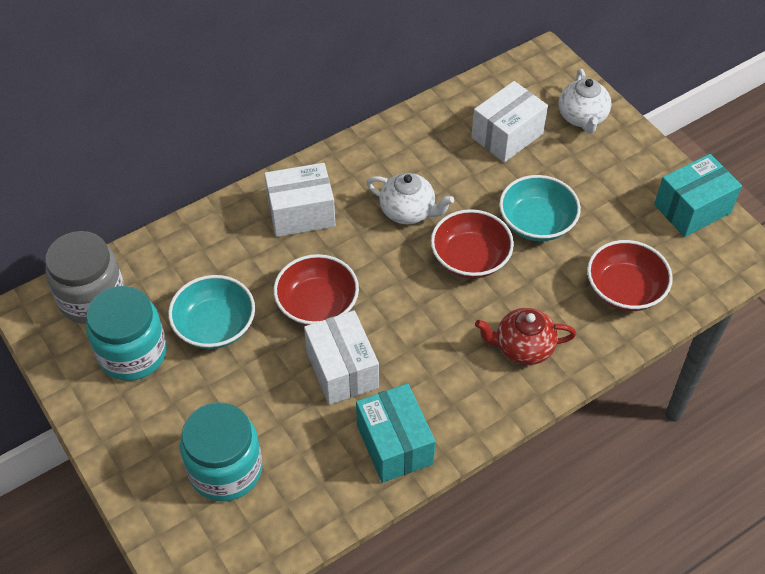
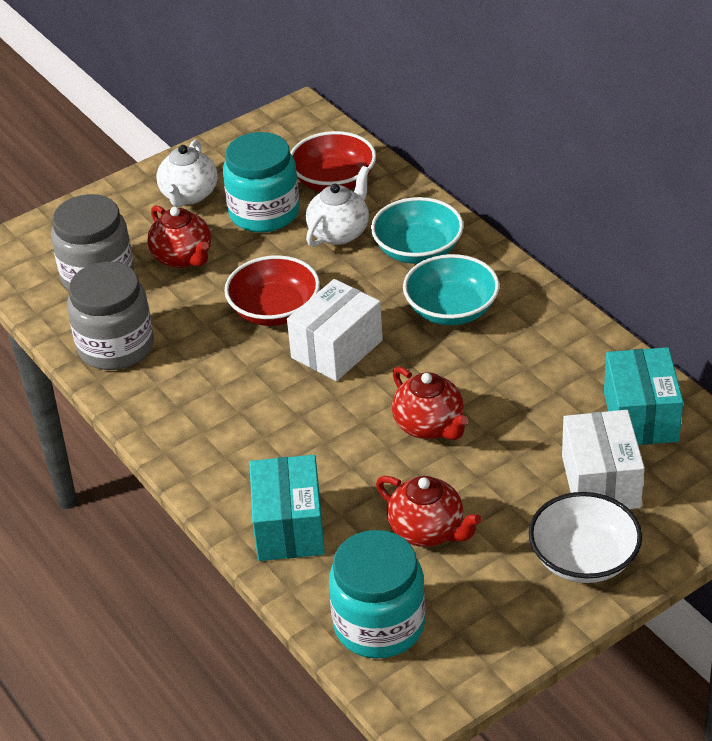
grey jar: [45,231,124,324] = 1 -> [51,194,134,291] [67,262,154,370] = 2
red bowl: [273,254,359,326] [431,209,514,279] [587,240,673,311] = 3 -> [224,255,320,326] [290,131,376,192] = 2
red teapot: [475,308,576,365] = 1 -> [147,205,211,268] [376,476,482,547] [392,366,468,440] = 3
white bowl: none = 0 -> [529,492,642,583] = 1
white box: [264,163,336,237] [304,310,379,405] [471,81,548,162] = 3 -> [287,279,383,381] [562,410,645,509] = 2

